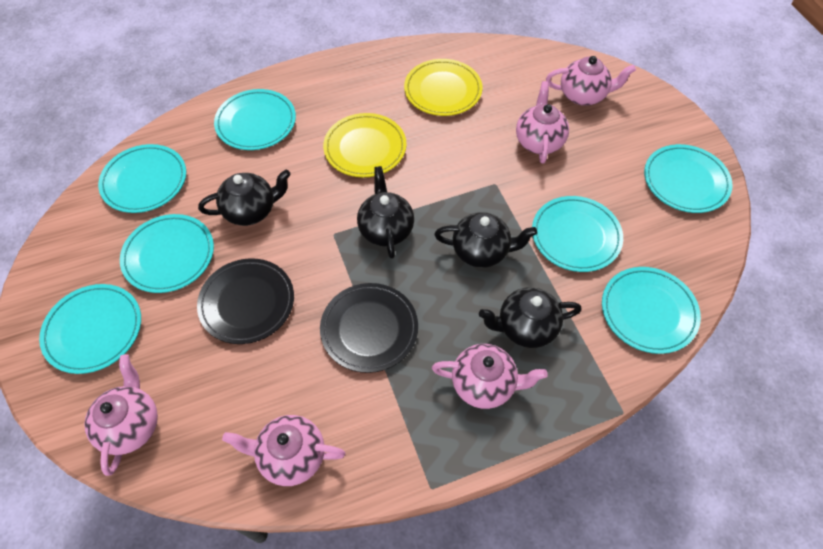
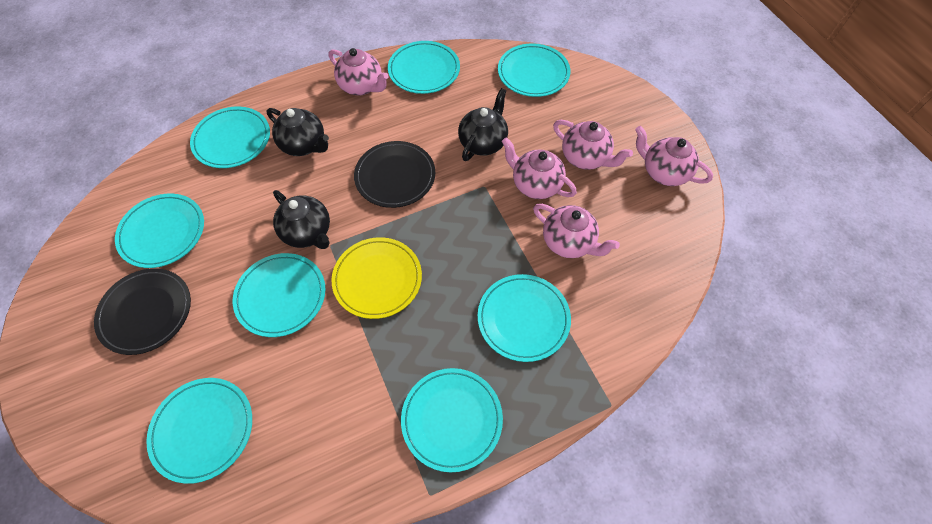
black teapot: [198,170,291,226] [357,166,414,259] [434,212,537,268] [479,287,582,348] = 4 -> [266,108,329,156] [273,190,330,249] [458,88,508,161] = 3
turquoise plate: [39,284,141,374] [98,144,186,213] [120,214,214,293] [214,89,296,150] [532,196,623,272] [602,267,701,354] [644,144,733,213] = 7 -> [115,194,204,268] [146,378,252,484] [190,106,270,168] [233,253,325,337] [388,41,460,94] [401,368,503,472] [478,274,571,362] [498,43,570,97] = 8
yellow plate: [323,113,407,177] [404,59,483,116] = 2 -> [331,237,422,319] = 1

